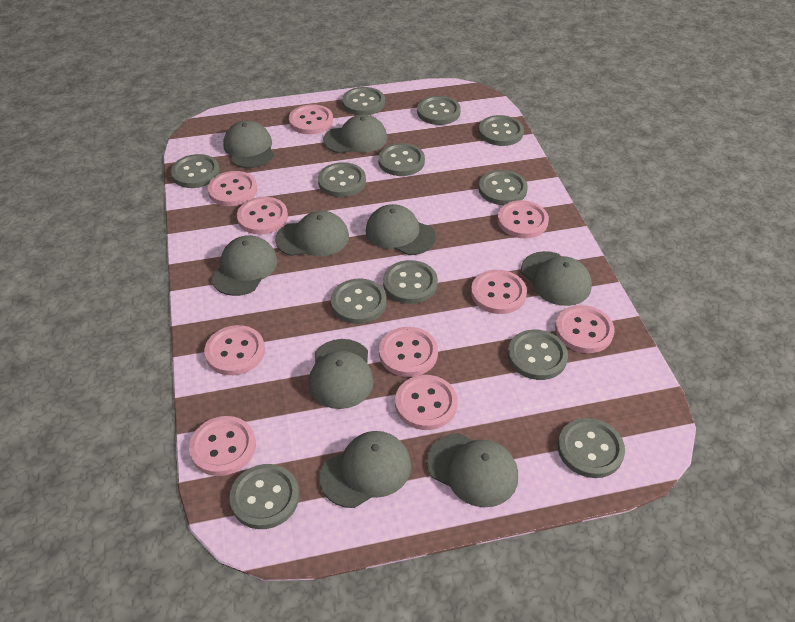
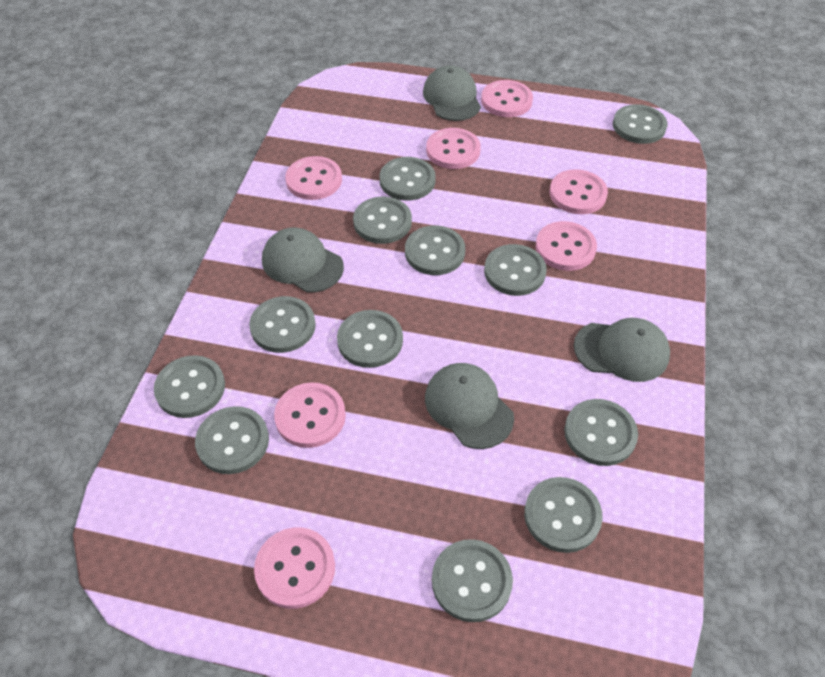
grey cap: [211,235,277,296] [223,120,274,168] [275,211,349,256] [309,339,374,409] [319,431,411,508] [323,114,387,153] [366,204,436,255] [426,433,518,507] [521,251,592,306] = 9 -> [262,227,344,293] [423,65,481,121] [425,363,514,449] [574,318,670,382] = 4
pink button: [189,416,256,476] [204,325,265,375] [208,171,257,206] [237,197,288,235] [289,104,333,134] [379,327,438,377] [395,375,458,430] [471,270,527,314] [497,200,549,239] [555,305,615,353] = 10 -> [254,527,335,609] [274,382,346,448] [285,156,342,200] [426,128,481,169] [481,80,533,117] [535,221,597,271] [550,169,608,214] = 7

